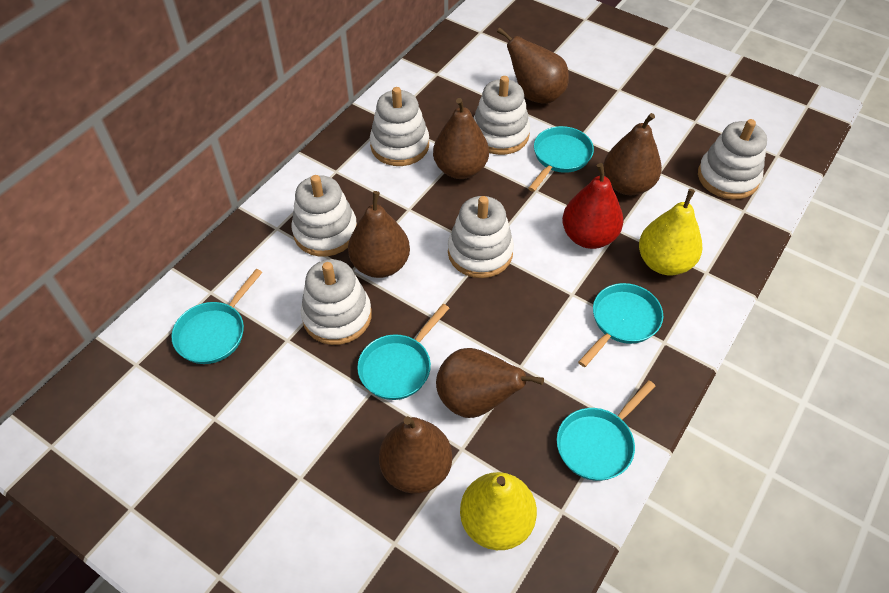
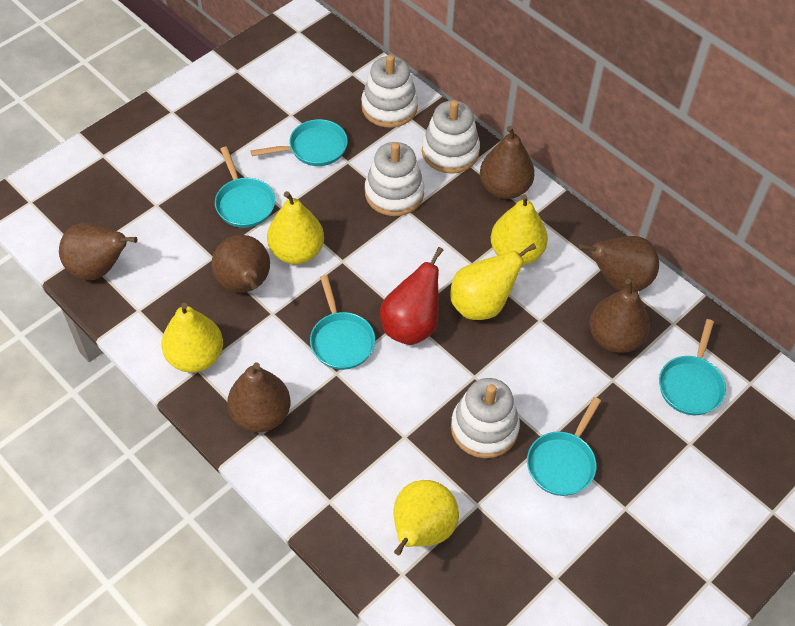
white stacking toy: [292,175,357,256] [301,259,372,345] [370,87,429,166] [448,196,514,278] [474,76,530,155] [698,119,767,199] = 6 -> [361,55,418,128] [365,142,424,216] [422,100,480,174] [451,378,520,458] = 4
yellow pear: [460,472,537,550] [639,189,702,275] = 2 -> [161,303,223,372] [267,191,324,264] [394,480,459,556] [450,243,536,320] [491,194,548,265] = 5

